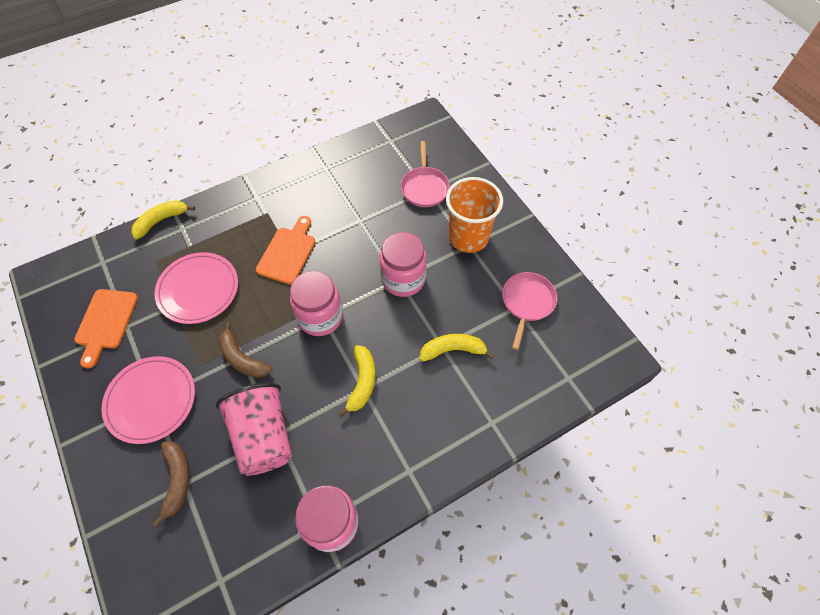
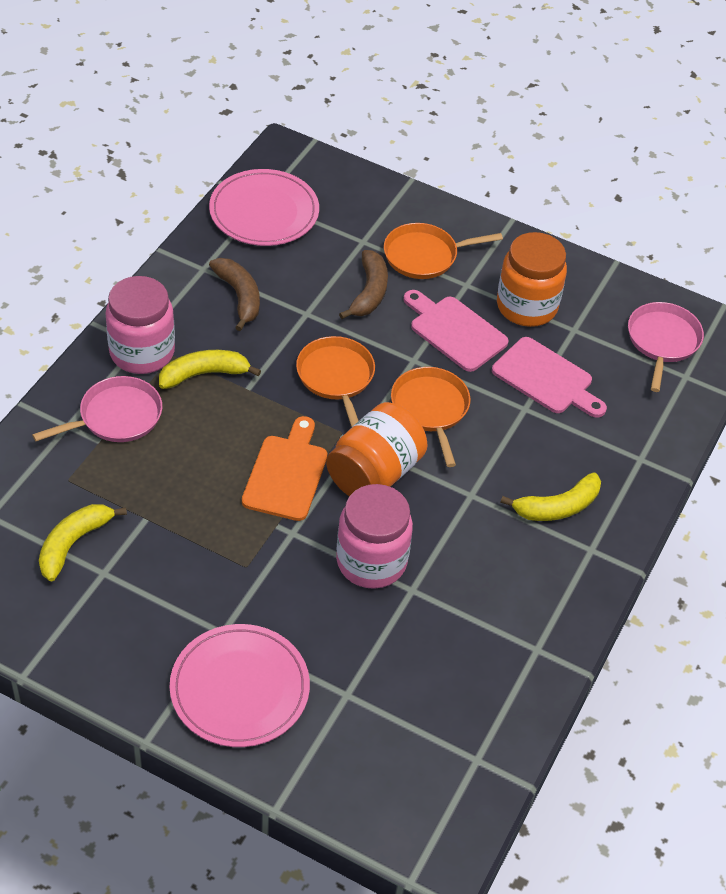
orange cup: [446,177,503,253] = 1 -> none = 0
orange cutting board: [74,289,138,368] [256,216,315,284] = 2 -> [242,416,327,521] = 1
orange jar: none = 0 -> [326,402,427,496] [497,232,567,327] = 2
orange pan: none = 0 -> [296,336,375,427] [384,223,503,279] [391,367,471,467] = 3
pink cup: [216,383,292,476] = 1 -> none = 0
pink cutting board: none = 0 -> [403,290,509,372] [492,337,607,418] = 2
pink jar: [290,271,343,336] [295,486,359,552] [380,232,427,297] = 3 -> [106,276,175,374] [336,484,413,589] = 2

